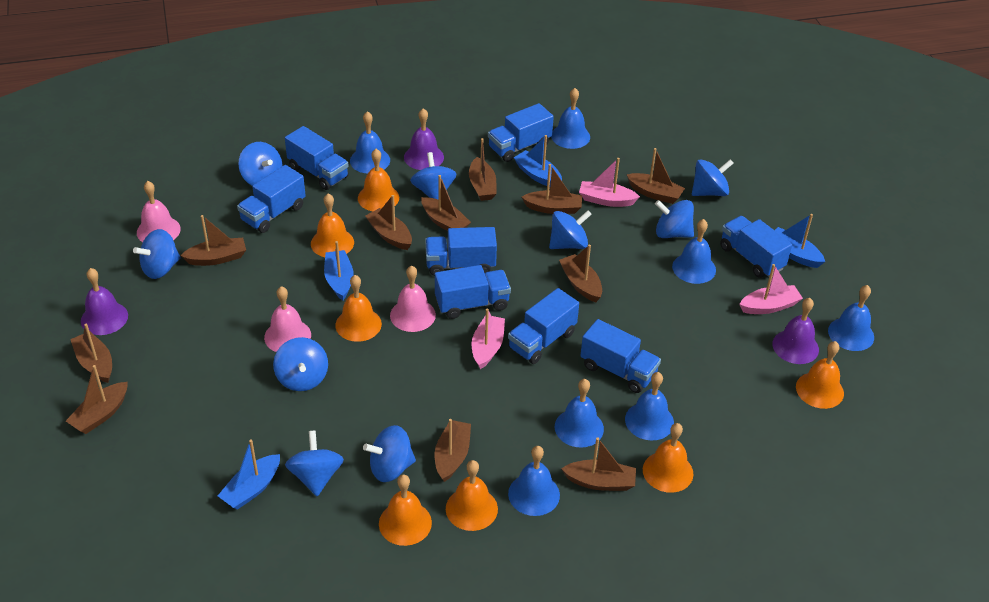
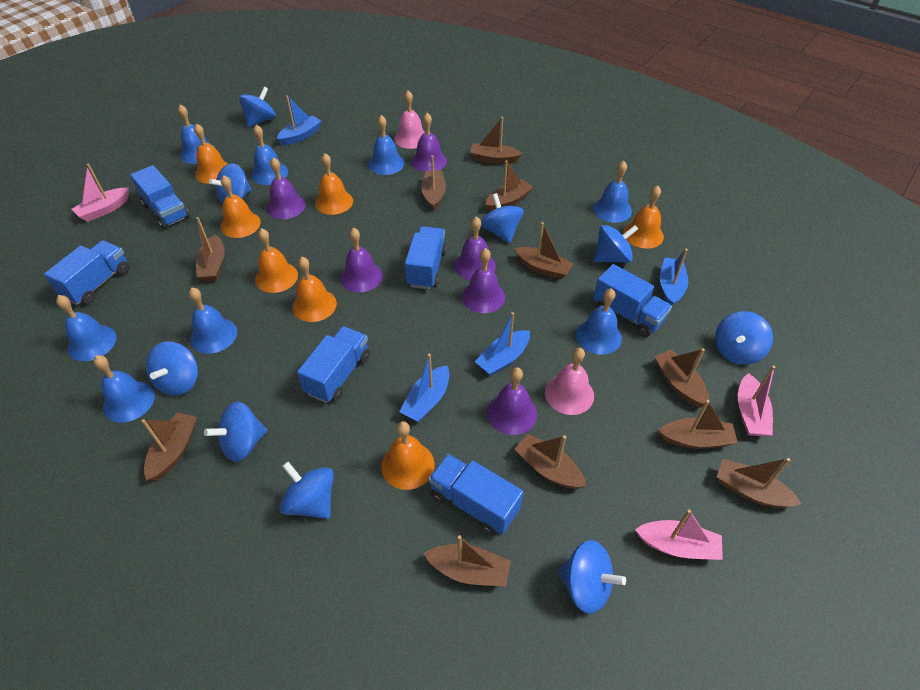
blue bell: [350,111,390,173] [508,446,560,516] [551,88,590,149] [555,379,604,448] [625,372,674,440] [672,219,716,284] [828,285,874,351] = 7 -> [56,295,117,361] [93,355,155,423] [178,104,213,164] [189,288,237,354] [251,125,288,185] [368,115,404,175] [576,288,622,355] [593,161,632,223] = 8
blue truck: [237,165,306,233] [285,126,349,190] [425,227,497,276] [435,265,511,319] [488,103,554,162] [508,288,579,364] [580,319,661,393] [720,216,792,278] = 8 -> [44,240,129,305] [130,165,190,229] [297,326,370,403] [405,226,447,289] [428,454,523,536] [593,264,672,337] = 6
pink bell: [137,181,181,242] [264,286,311,352] [390,265,436,332] = 3 -> [394,90,425,149] [545,348,594,415] = 2
purple bell: [81,268,128,335] [404,108,444,170] [772,298,819,364] = 3 -> [267,157,306,219] [340,228,383,292] [411,113,447,172] [454,217,496,280] [462,248,505,313] [487,367,537,435] = 6

